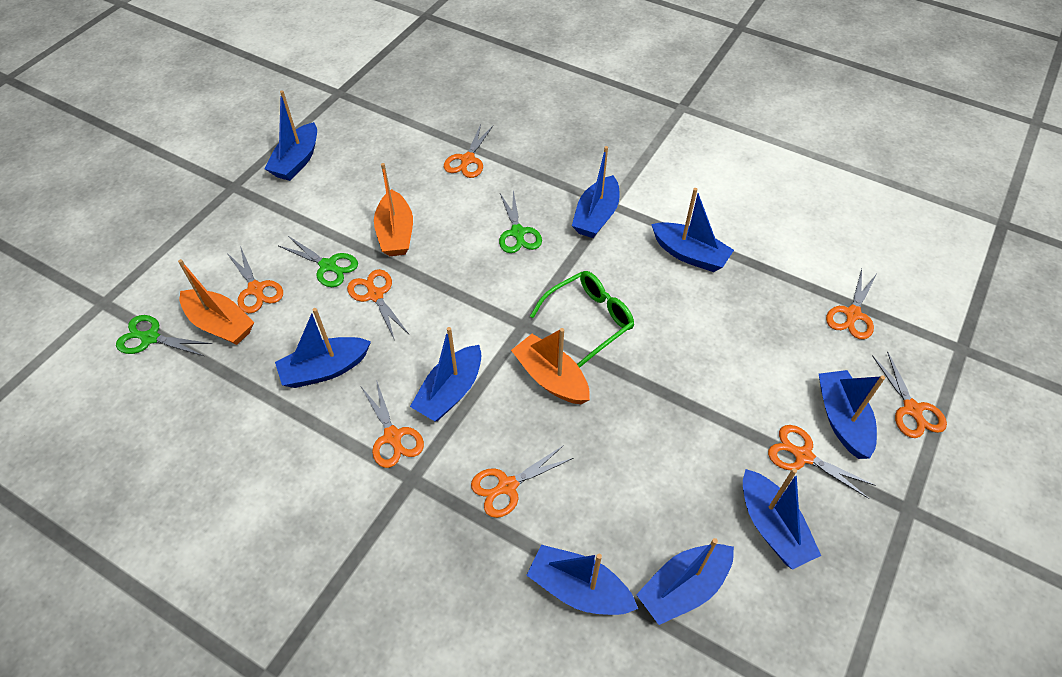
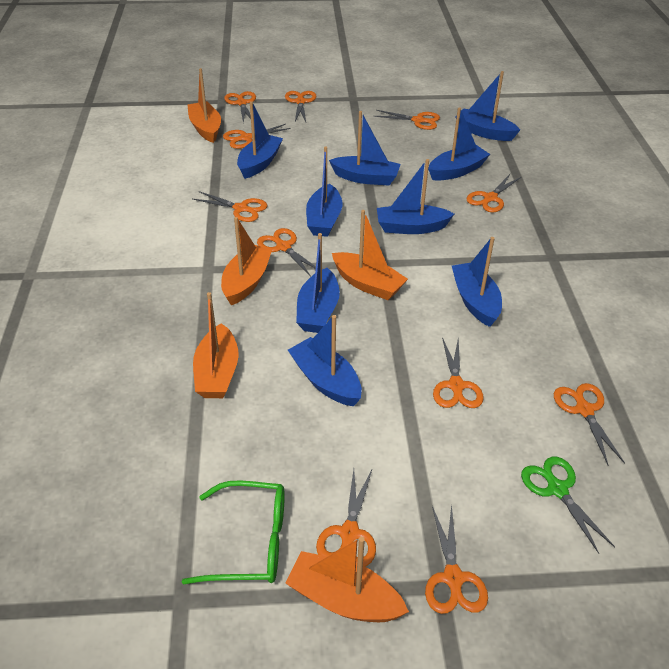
green scissors: [116,315,212,356] [279,236,358,287] [499,190,542,253] = 3 -> [521,457,615,554] = 1
orange boat: [178,259,254,345] [374,163,413,256] [511,328,590,404] = 3 -> [188,68,221,143] [193,292,239,398] [221,217,272,305] [286,537,409,622] [332,210,408,300] = 5
orange scissors: [227,246,283,313] [347,269,409,338] [361,380,424,468] [444,124,493,178] [471,445,574,518] [768,425,875,499] [826,269,877,339] [872,351,947,438] = 8 -> [193,191,267,222] [223,124,291,149] [224,91,256,123] [257,228,316,277] [285,91,317,122] [316,469,376,567] [374,110,440,130] [425,505,488,614] [433,337,484,408] [466,174,521,213] [554,383,625,465] = 11

